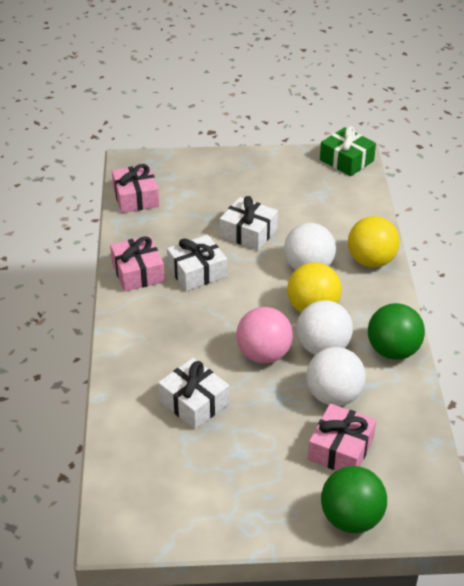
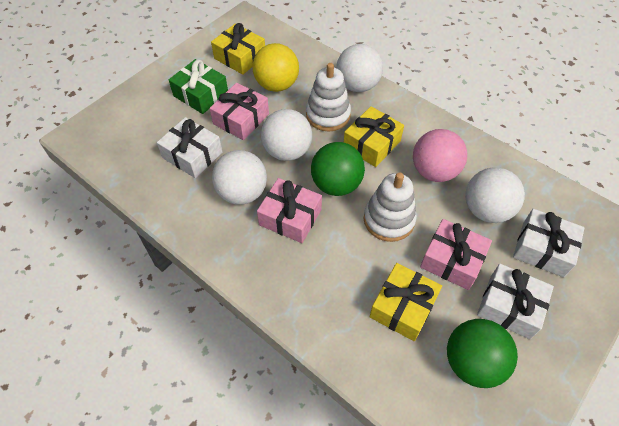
white ball: [284,223,336,270] [297,300,353,355] [306,347,366,406] = 3 -> [212,150,267,205] [261,109,312,161] [336,44,383,92] [465,167,525,223] = 4
white stacking toy: none = 0 -> [306,63,351,132] [364,172,417,242] = 2
yellow ball: [287,262,342,313] [348,216,400,268] = 2 -> [252,43,299,92] = 1
yellow gift: none = 0 -> [211,23,265,75] [344,106,404,167] [370,263,442,341] = 3

